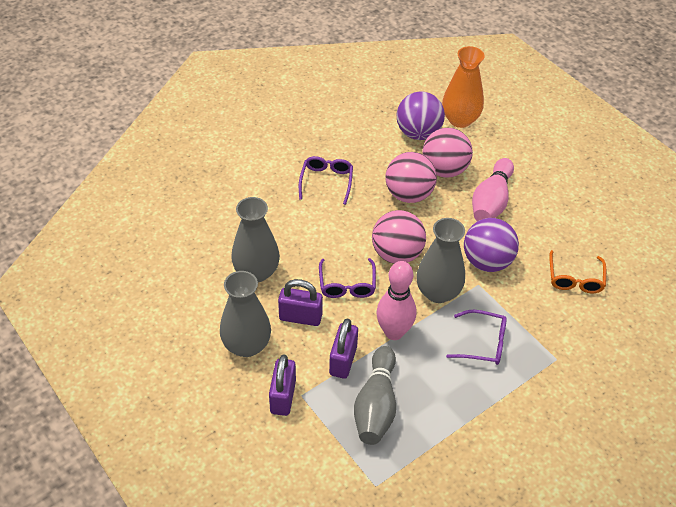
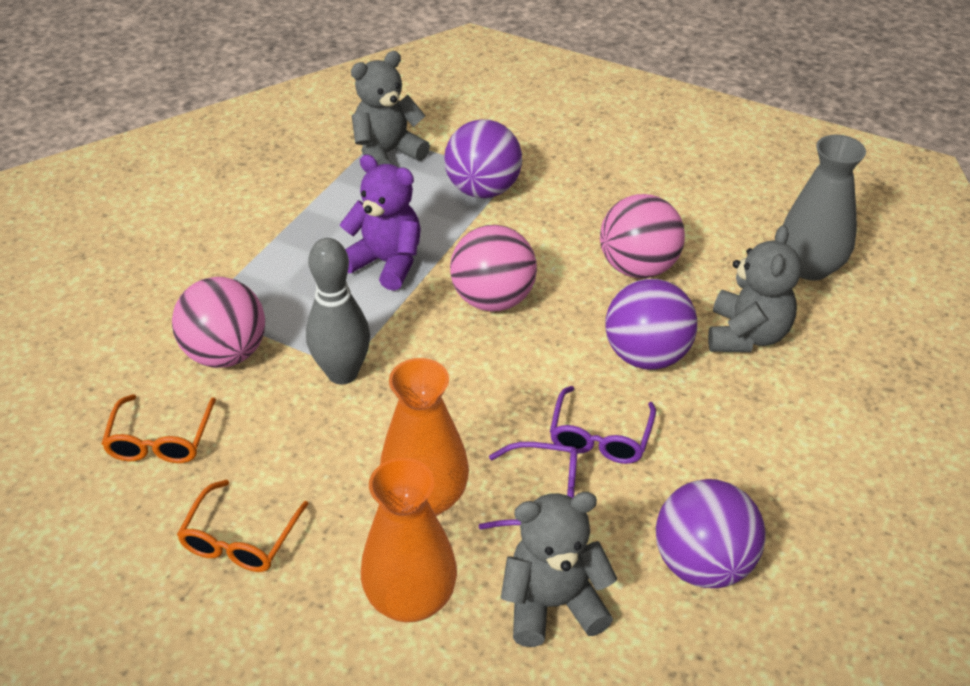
grey teddy bear: none = 0 -> [351,51,430,165] [501,492,617,647] [708,225,801,352] = 3
grey vase: [220,271,271,357] [231,197,280,282] [416,218,465,303] = 3 -> [783,135,866,281] = 1
orange glasses: [549,250,606,293] = 1 -> [102,394,216,463] [177,480,308,572] = 2
orange vase: [442,46,485,128] = 1 -> [361,458,457,622] [380,358,469,516] = 2
pink bowling pin: [376,261,416,340] [472,158,514,221] = 2 -> none = 0
purple ball: [396,91,445,140] [464,218,519,272] = 2 -> [444,119,522,198] [605,279,697,370] [656,479,765,588] = 3
purple glasses: [299,156,353,205] [319,258,376,298] [446,310,507,365] = 3 -> [478,442,578,529] [550,386,656,464] = 2
purple padlock: [269,354,296,416] [278,279,323,326] [329,319,358,379] = 3 -> none = 0
purple teddy bear: none = 0 -> [340,155,421,291] = 1

